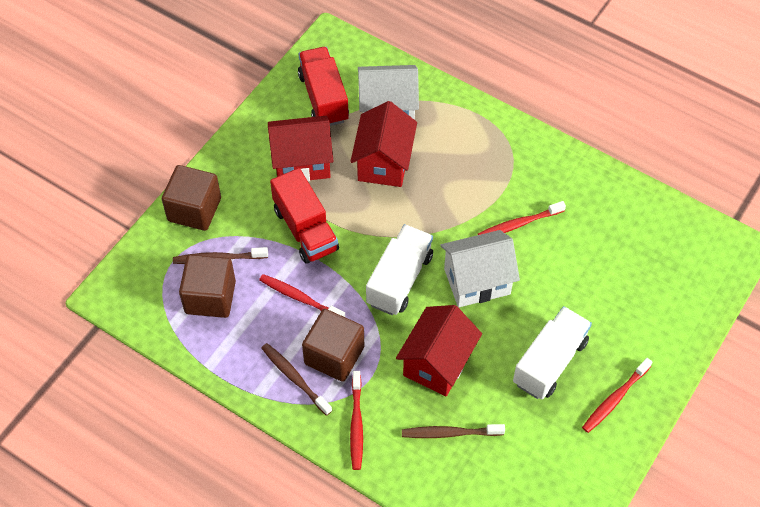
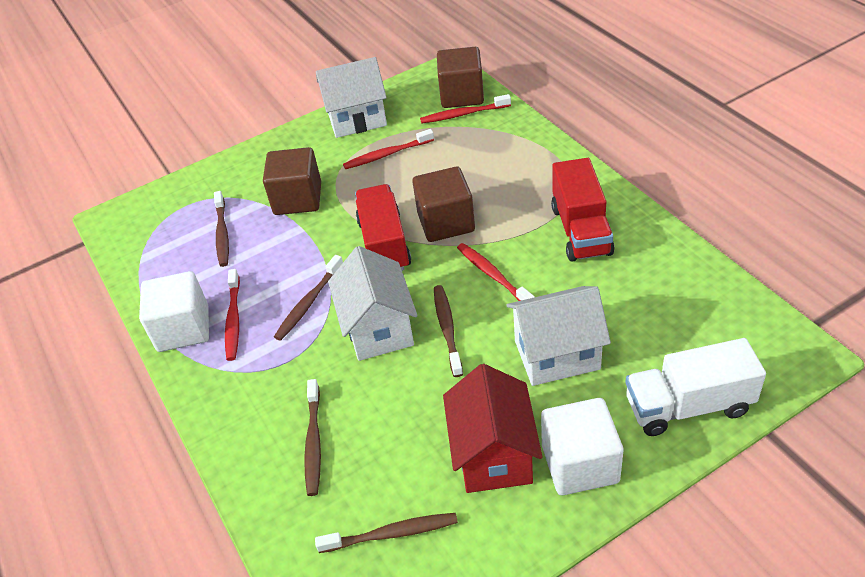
brown toothbrush: [173,247,268,264] [262,343,332,416] [402,424,505,438] = 3 -> [214,191,229,267] [274,255,343,341] [304,379,321,496] [315,513,458,553] [434,285,463,377] = 5
red house: [268,116,333,181] [350,101,417,187] [396,305,482,397] = 3 -> [443,364,543,493] = 1
white cube: none = 0 -> [139,271,209,352] [541,398,624,495] = 2
white house: [358,65,419,120] [440,230,520,307] = 2 -> [316,57,387,138] [328,246,418,361] [506,286,611,386] = 3
white truck: [366,224,433,315] [513,306,592,400] = 2 -> [625,338,766,436] = 1

